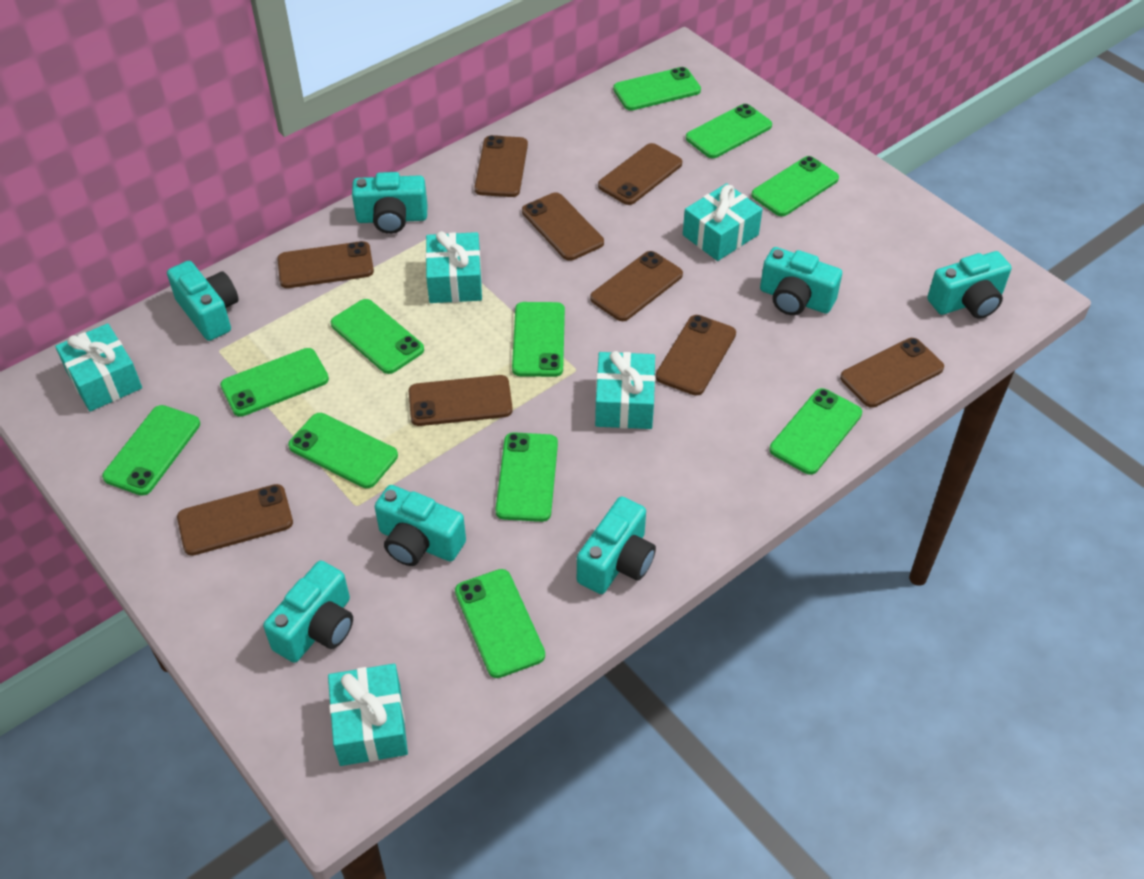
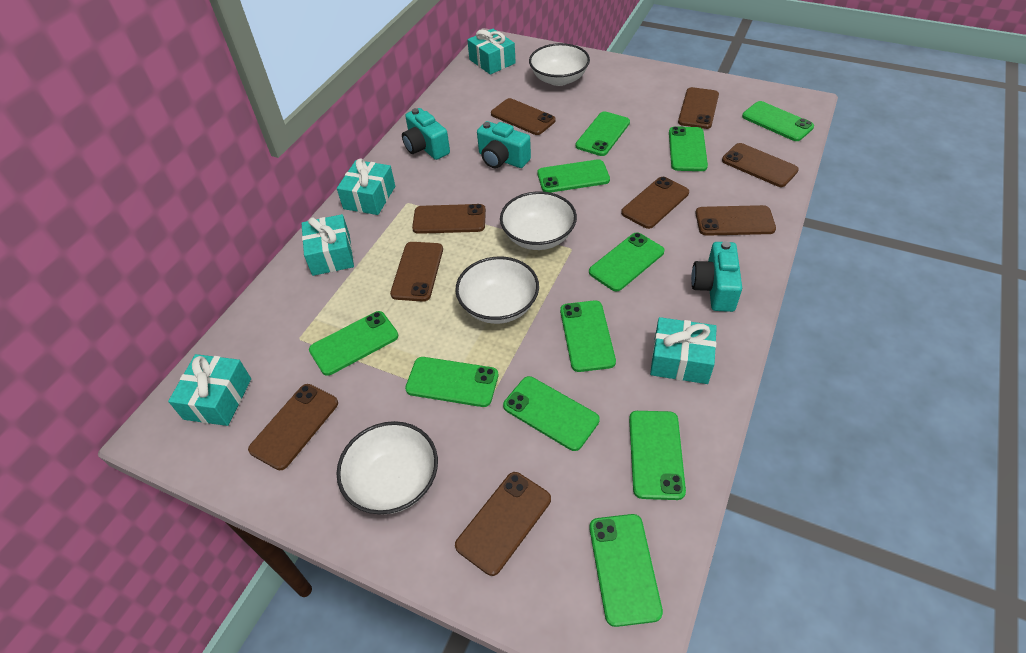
turquoise camera: [167,261,239,341] [263,561,353,663] [352,172,427,234] [375,485,466,566] [577,496,656,594] [760,247,842,315] [927,251,1011,319] = 7 -> [402,108,450,160] [477,121,531,168] [691,241,742,312] = 3
white bowl: none = 0 -> [337,421,438,514] [455,256,539,324] [500,191,577,250] [529,43,590,86] = 4

